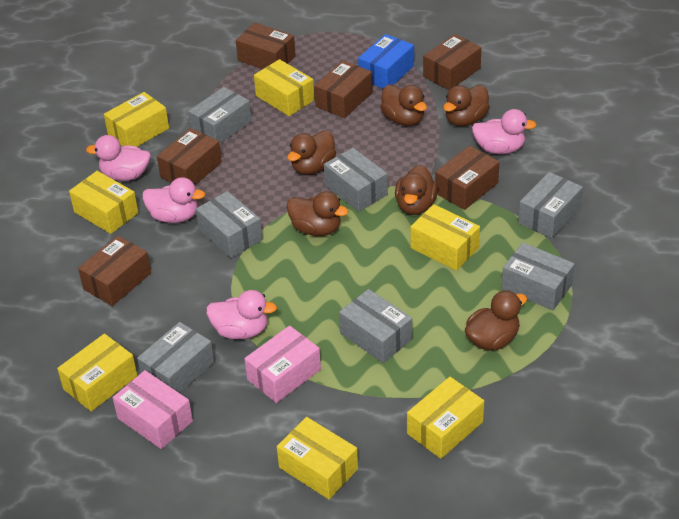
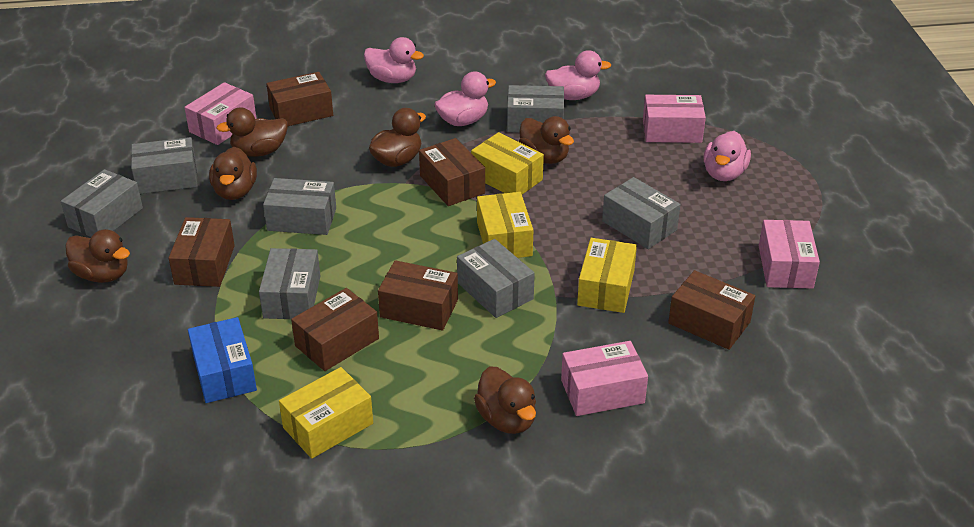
pink box: [113,370,193,449] [244,325,321,403] = 2 -> [184,82,257,145] [561,341,648,416] [643,95,706,143] [759,220,820,289] = 4
yellow box: [57,334,138,411] [69,171,138,234] [104,92,169,147] [254,59,315,116] [277,417,358,499] [407,377,484,459] [411,204,480,271] = 7 -> [279,367,373,459] [471,132,544,194] [477,192,533,258] [577,238,637,313] = 4

